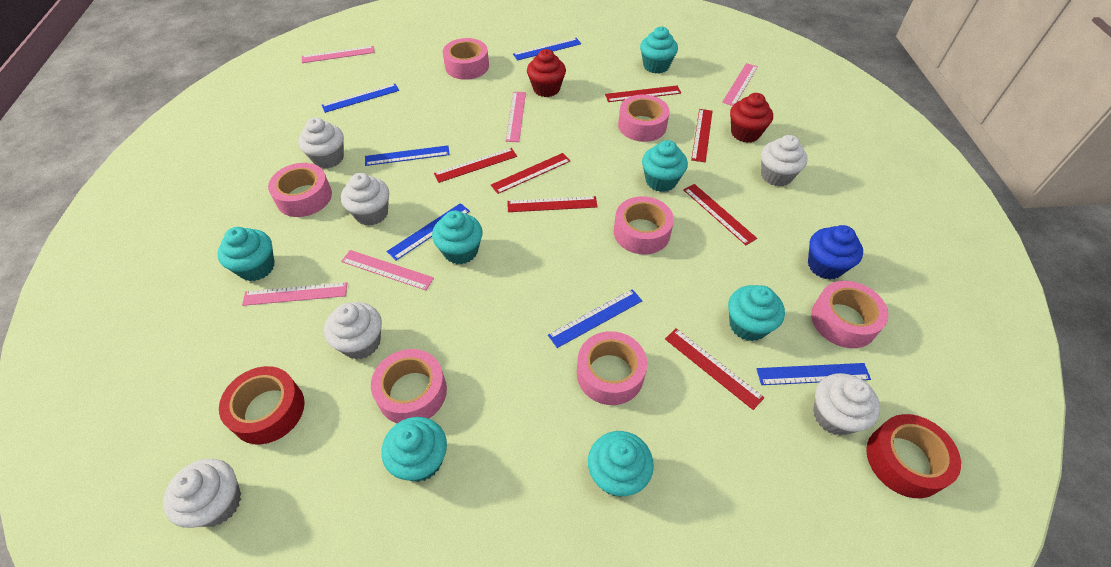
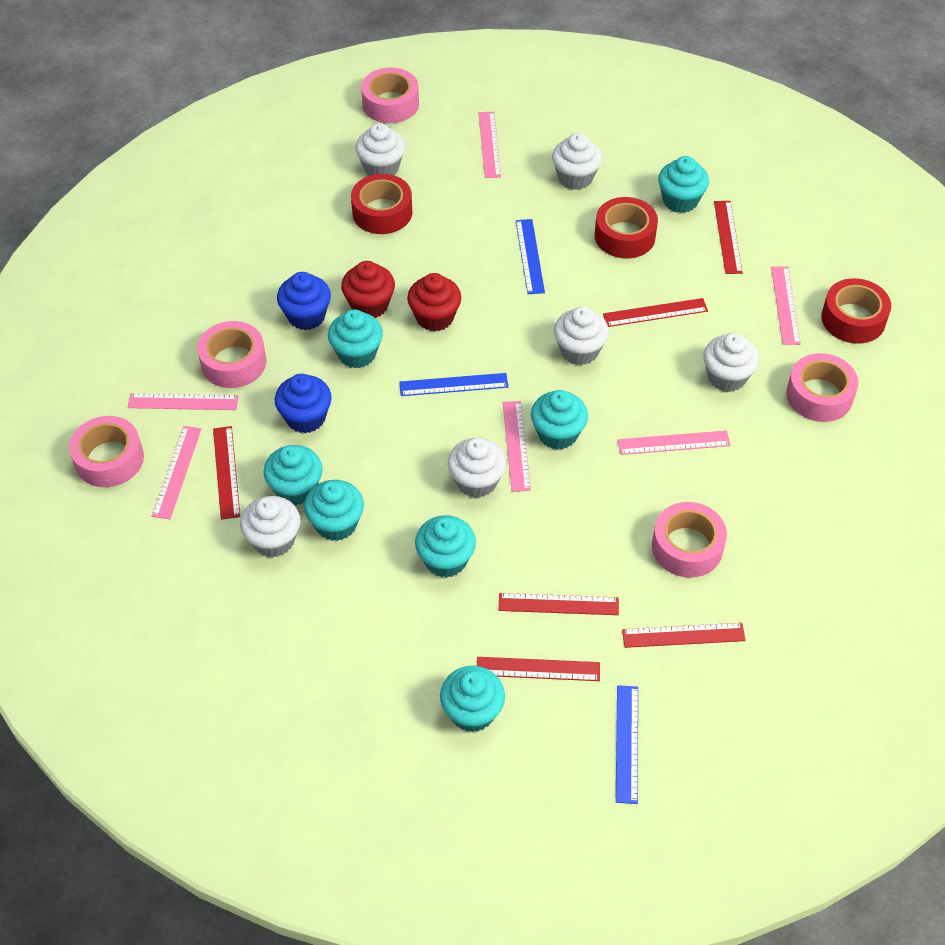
blue cupcake: [808,225,863,280] = 1 -> [275,374,332,433] [277,272,331,330] = 2
blue ruler: [322,84,399,113] [365,145,450,166] [386,203,470,261] [513,38,581,61] [548,289,642,348] [757,363,871,385] = 6 -> [399,373,508,396] [516,219,545,294] [616,685,638,804] = 3
pink ruler: [242,282,347,306] [302,46,374,63] [341,250,434,290] [506,92,526,142] [722,63,758,106] = 5 -> [128,393,239,410] [152,426,201,519] [479,112,501,178] [503,401,531,492] [618,431,731,455] [771,266,801,345] = 6
pink tape: [268,163,332,217] [371,349,447,423] [443,38,489,80] [577,331,647,405] [614,196,674,254] [618,95,670,142] [811,281,889,348] = 7 -> [69,416,144,487] [197,321,266,388] [361,67,419,123] [652,502,727,578] [786,353,859,422] = 5
red ruler: [434,148,517,183] [491,153,570,194] [507,196,597,212] [605,86,681,102] [665,328,765,410] [684,184,757,245] [691,109,713,162] = 7 -> [213,426,240,520] [477,657,600,681] [499,593,619,615] [603,298,708,327] [622,623,746,648] [714,201,743,274] = 6
red tape: [219,366,305,444] [866,414,961,498] = 2 -> [351,174,412,234] [595,197,658,258] [821,278,891,344] = 3

